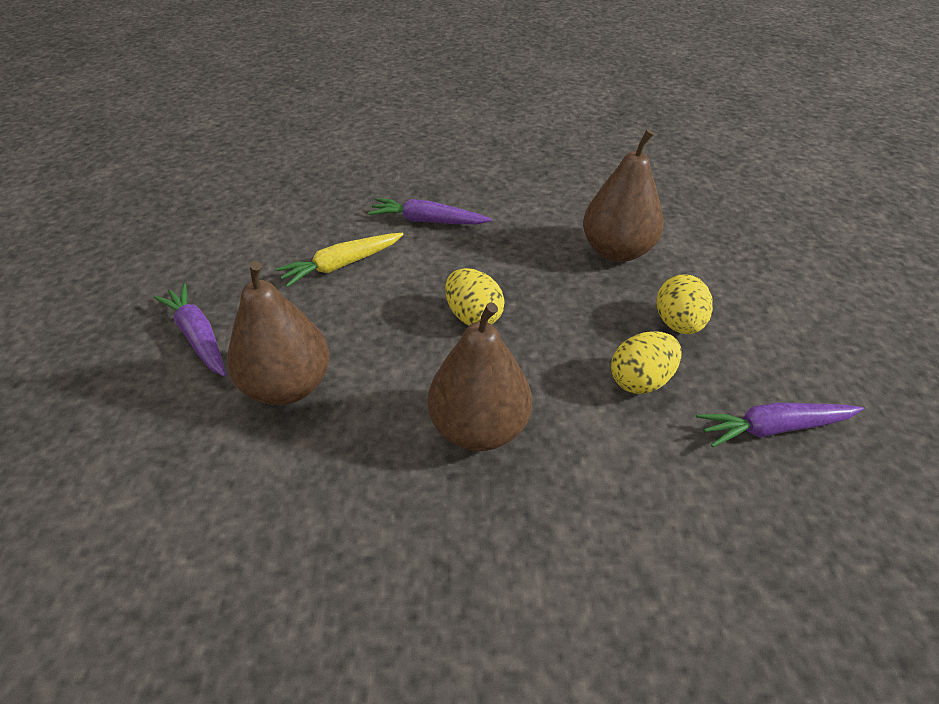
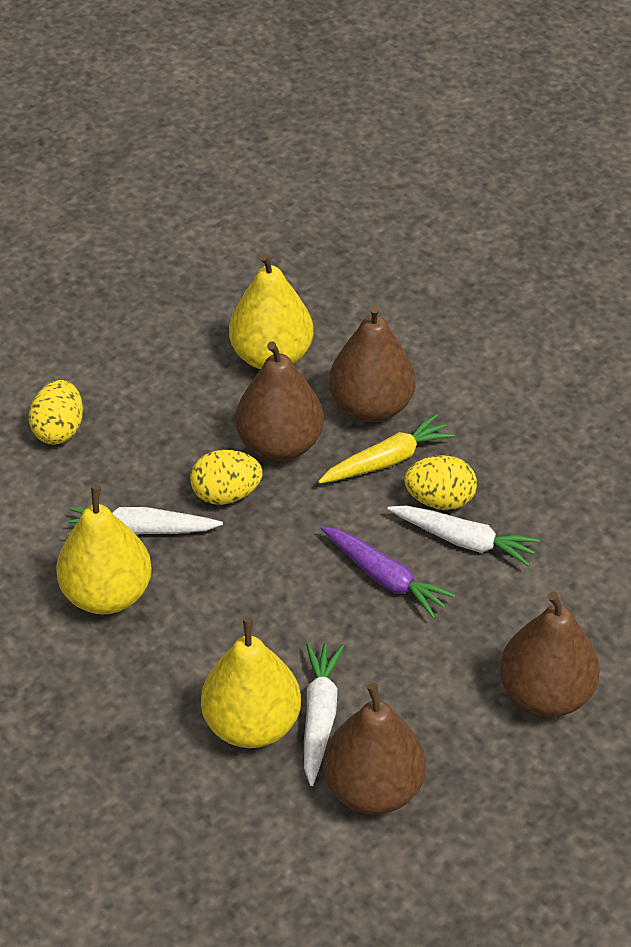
brown pear: [227,261,330,405] [428,302,532,451] [583,129,664,262] = 3 -> [235,341,324,461] [323,683,426,814] [329,305,415,422] [500,592,599,717] = 4
purple carrot: [153,284,226,377] [368,198,492,224] [696,402,863,447] = 3 -> [321,526,456,619] = 1
white carrot: none = 0 -> [67,507,223,536] [304,643,344,786] [387,505,540,567] = 3
yellow pear: none = 0 -> [56,485,152,614] [201,617,301,748] [229,253,314,370] = 3

